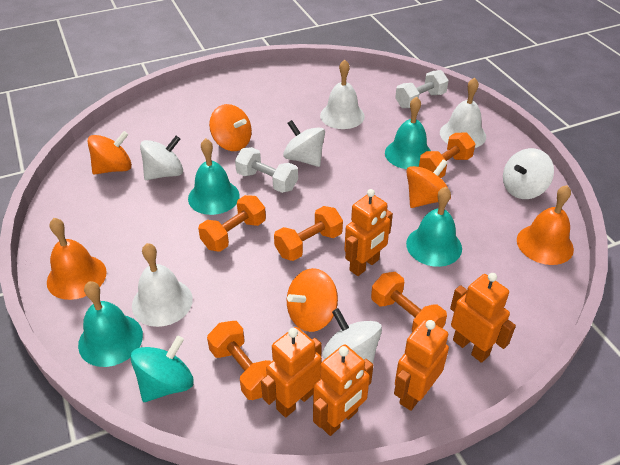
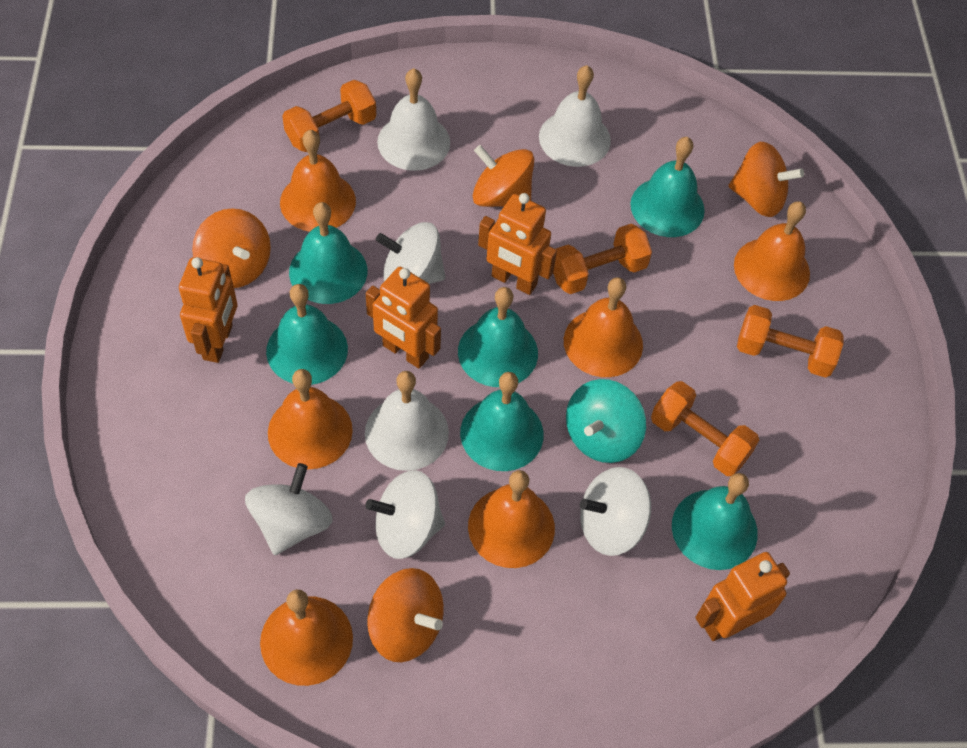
orange bell: [47,218,107,300] [517,185,574,265] = 2 -> [260,589,353,686] [268,369,353,469] [280,130,356,232] [468,470,555,568] [564,277,643,377] [734,201,810,301] = 6
orange dumbbell: [198,195,266,252] [207,321,271,400] [274,206,343,261] [371,272,447,332] [419,132,476,178] = 5 -> [282,80,376,152] [553,224,652,294] [651,381,759,476] [737,305,844,378] = 4
orange robot: [261,327,322,418] [313,344,373,436] [344,189,393,276] [394,319,449,411] [450,273,516,363] = 5 -> [179,257,238,363] [366,267,441,369] [478,193,557,295] [695,552,790,641] = 4
turquoise bell: [78,281,143,367] [188,138,240,215] [385,96,431,169] [406,187,462,267] = 4 -> [266,284,348,385] [289,202,367,304] [458,287,538,387] [460,372,544,471] [630,137,705,237] [672,473,758,570] = 6
white dumbbell: [235,147,298,193] [395,70,449,108] = 2 -> none = 0

